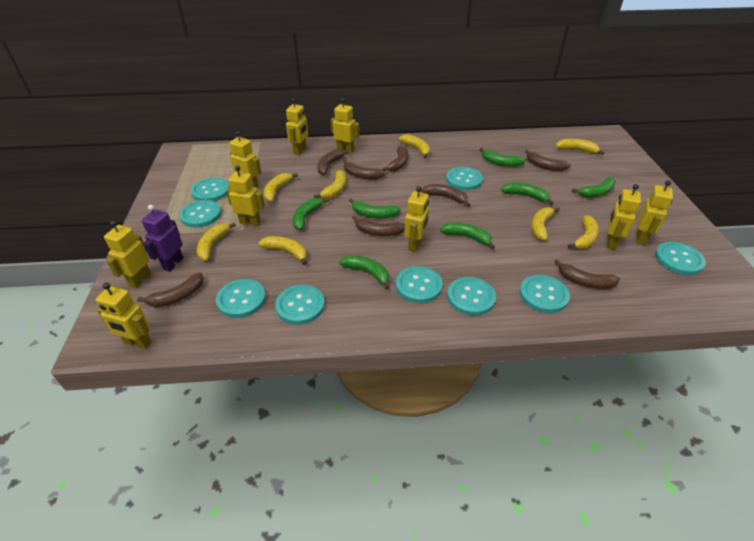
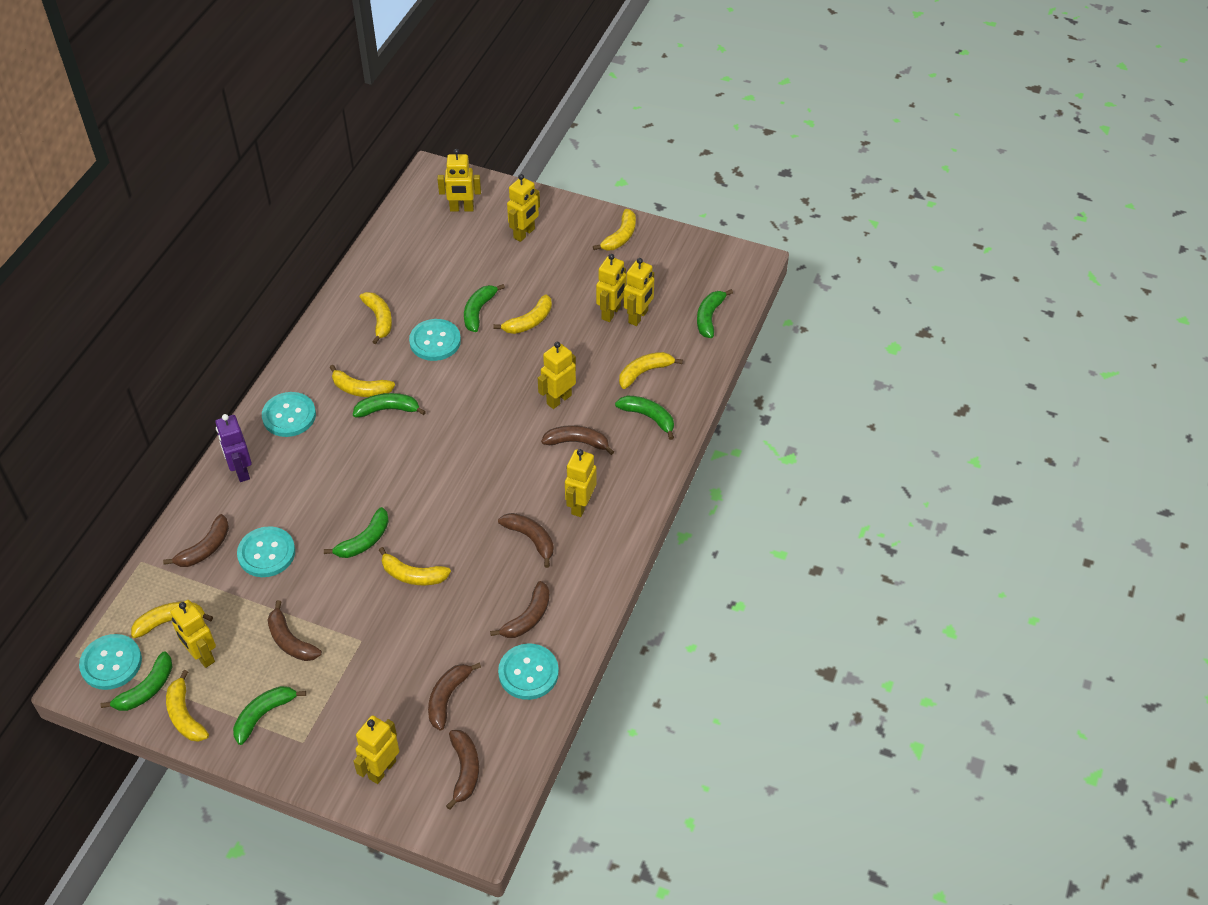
brown banana: [137,273,204,307] [318,149,349,175] [343,160,386,180] [352,216,405,236] [382,146,408,171] [421,184,470,207] [525,150,571,171] [554,259,620,289] = 8 -> [163,514,229,567] [268,600,322,661] [428,662,481,730] [446,730,479,810] [490,581,550,638] [498,513,554,568] [541,425,614,455] = 7
turquoise button: [179,200,221,228] [191,177,230,201] [216,279,266,318] [275,285,325,325] [396,266,443,303] [446,167,483,190] [447,277,496,316] [520,275,570,313] [655,242,706,275] = 9 -> [79,634,142,690] [237,526,295,577] [262,392,316,437] [409,319,461,361] [498,643,559,700] = 5
yellow robot: [96,283,152,349] [104,221,151,288] [226,166,265,227] [229,131,261,188] [286,98,308,155] [331,98,360,153] [404,186,429,252] [607,184,641,250] [637,180,673,245] = 9 -> [170,600,216,668] [353,715,399,784] [437,149,481,212] [507,174,540,242] [538,342,576,409] [565,449,597,517] [596,254,626,322] [624,258,654,326] = 8

